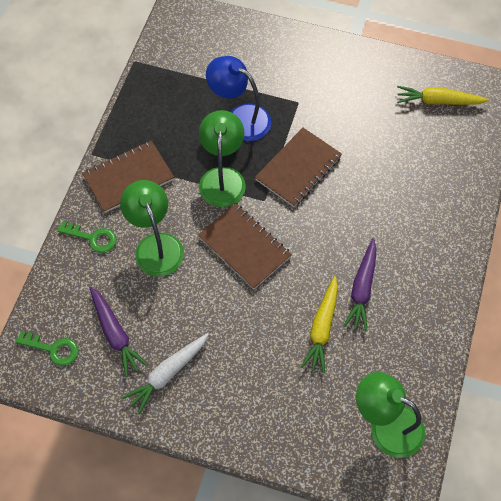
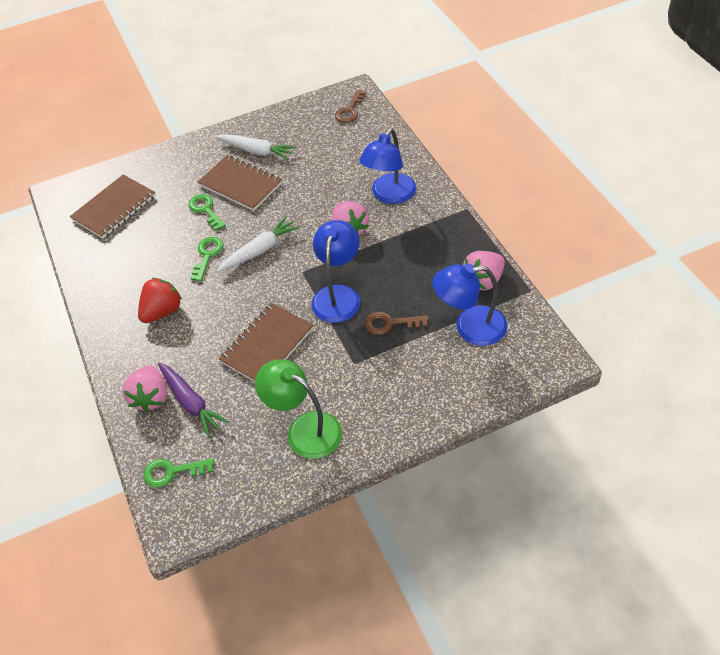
blue lamp: [206,56,271,141] = 1 -> [311,220,360,323] [359,128,416,204] [432,264,507,346] = 3
brown key: none = 0 -> [335,90,366,123] [365,312,429,335] = 2
green key: [15,331,79,366] [57,221,117,253] = 2 -> [143,458,214,488] [188,194,226,231] [190,237,224,282] = 3
green lamp: [120,180,184,276] [199,110,246,207] [356,372,425,458] = 3 -> [255,359,342,459] = 1
pink strawberry: none = 0 -> [122,365,168,412] [331,201,369,235] [463,251,505,291] = 3
purple carrot: [90,287,148,377] [343,238,377,331] = 2 -> [158,363,229,437] = 1
red strawberry: none = 0 -> [138,278,182,323] = 1
white carrot: [122,333,209,415] = 1 -> [215,134,296,160] [217,217,299,272] = 2
yellow carrot: [301,276,338,373] [397,86,489,105] = 2 -> none = 0

